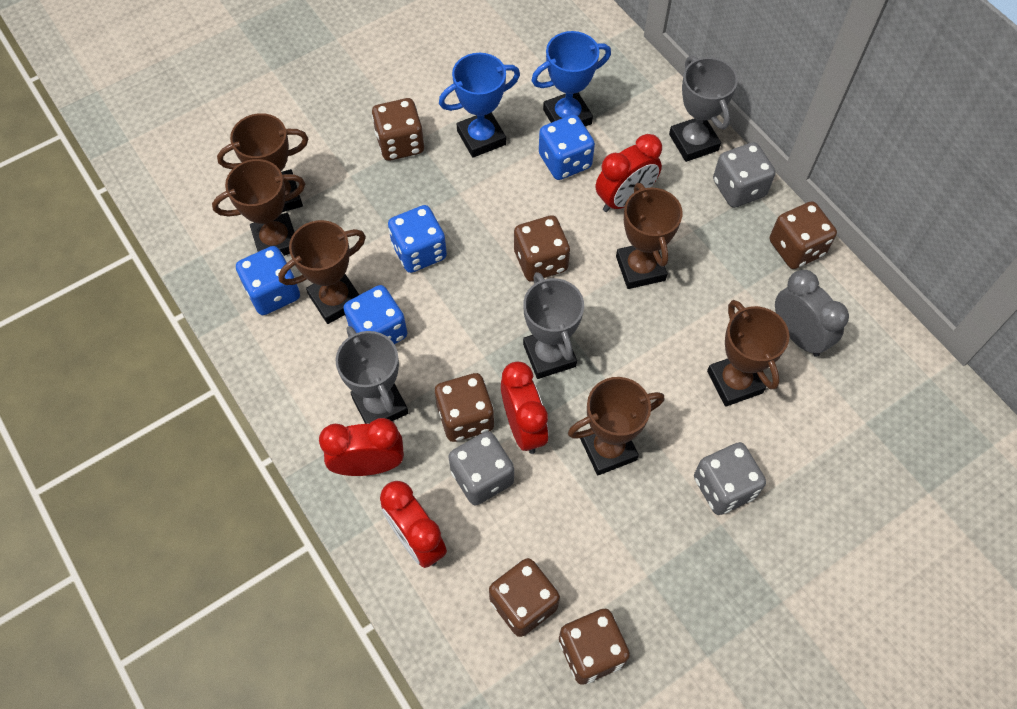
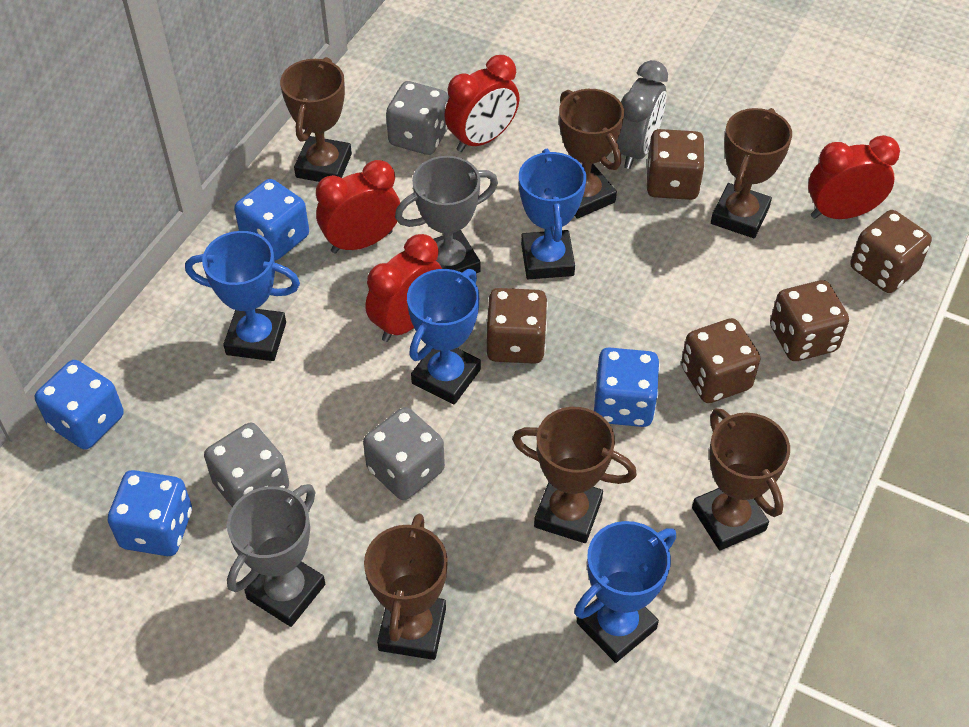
blue trophy: [439,53,520,158] [531,31,611,127] = 2 -> [185,231,300,361] [407,269,481,405] [519,149,586,279] [574,521,676,663] = 4
brown dice: [372,98,424,161] [435,373,494,442] [489,558,560,637] [514,215,570,282] [559,608,630,685] [770,201,837,269] = 6 -> [486,288,548,364] [647,129,705,200] [681,318,760,403] [770,280,849,361] [850,210,932,293] = 5
grey trophy: [336,326,408,424] [523,272,584,379] [669,56,738,162] = 3 -> [227,484,325,627] [395,156,498,273] = 2

